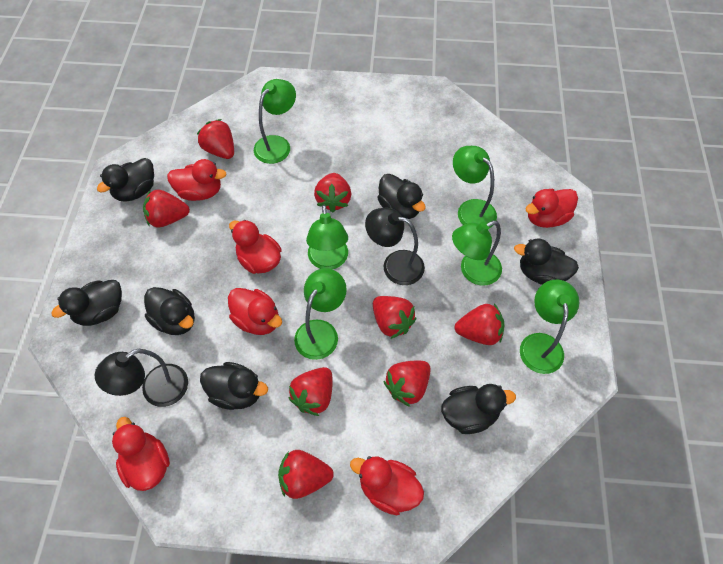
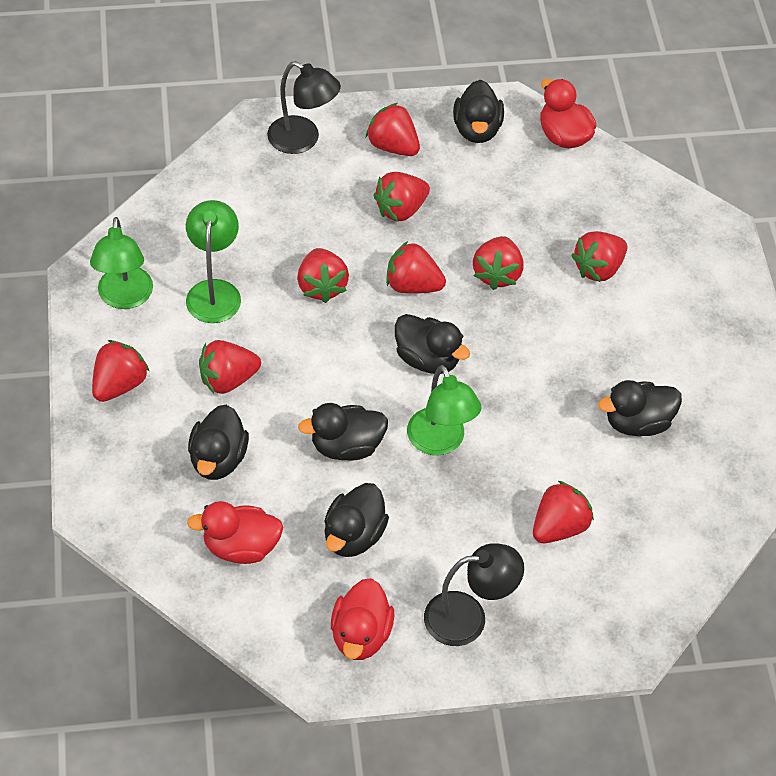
black duck: [51,280,122,326] [97,158,154,202] [144,287,195,335] [200,362,268,410] [377,174,426,219] [441,384,516,434] [514,239,579,285] = 7 -> [188,405,249,480] [298,403,388,461] [324,483,389,557] [395,314,470,374] [453,80,504,143] [598,380,682,436] = 6
green lamp: [254,79,296,164] [294,268,347,360] [306,205,348,269] [452,221,502,286] [453,146,497,228] [520,279,579,374] = 6 -> [90,217,153,309] [186,200,241,323] [407,365,481,455] = 3
red duck: [112,417,170,491] [167,159,227,201] [228,288,282,335] [229,220,282,274] [350,456,424,515] [526,189,578,228] = 6 -> [187,501,283,564] [331,578,394,660] [540,78,596,148] = 3
red strawberry: [143,190,190,228] [197,119,234,159] [278,450,334,499] [288,367,332,416] [314,173,351,212] [373,296,416,339] [384,361,431,407] [454,304,505,345] = 8 -> [92,340,150,402] [199,340,261,394] [297,248,349,303] [366,103,420,156] [373,172,430,222] [386,241,446,294] [473,236,524,290] [533,481,594,543] [571,231,627,282] = 9

